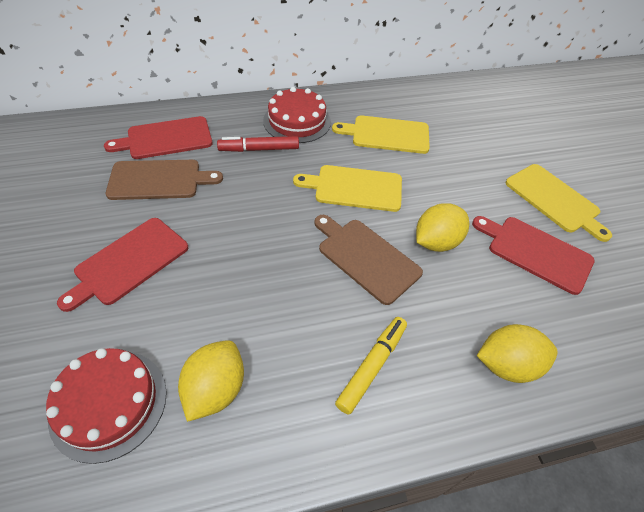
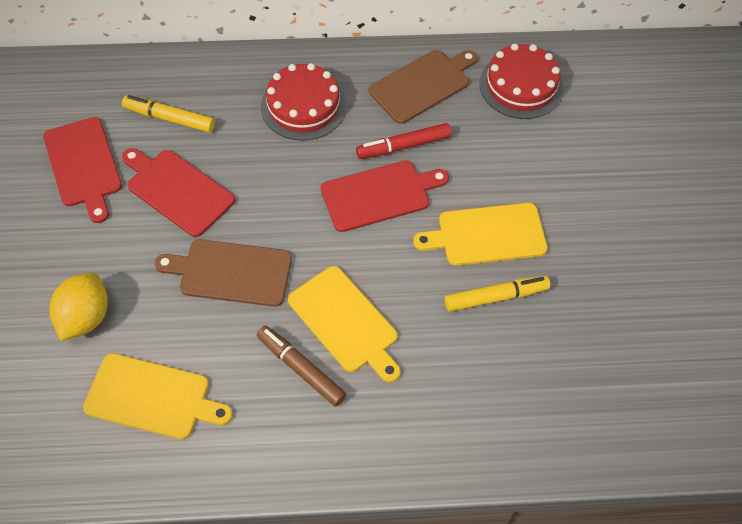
brown marker: none = 0 -> [257,326,346,407] = 1
yellow lemon: [178,340,244,422] [416,203,469,252] [477,324,558,383] = 3 -> [50,273,108,341] = 1
yellow marker: [335,317,407,415] = 1 -> [122,95,215,133] [445,276,550,312] = 2

